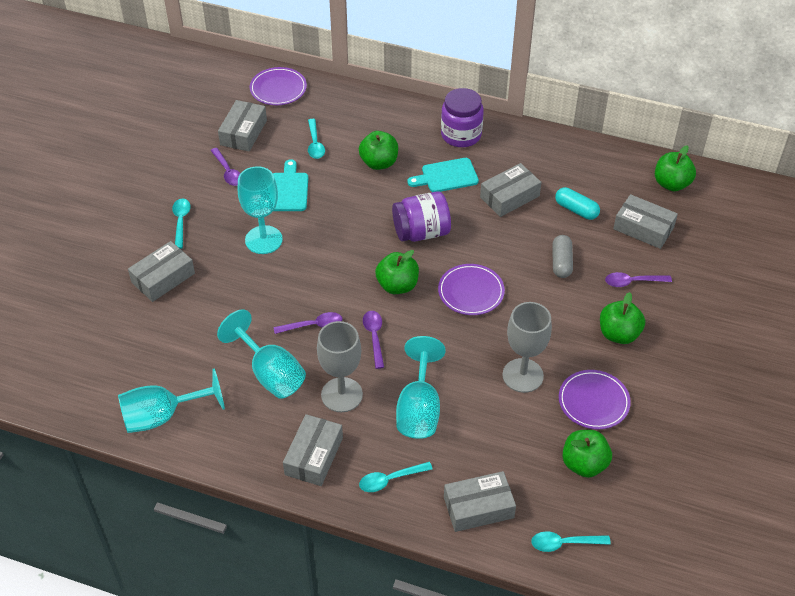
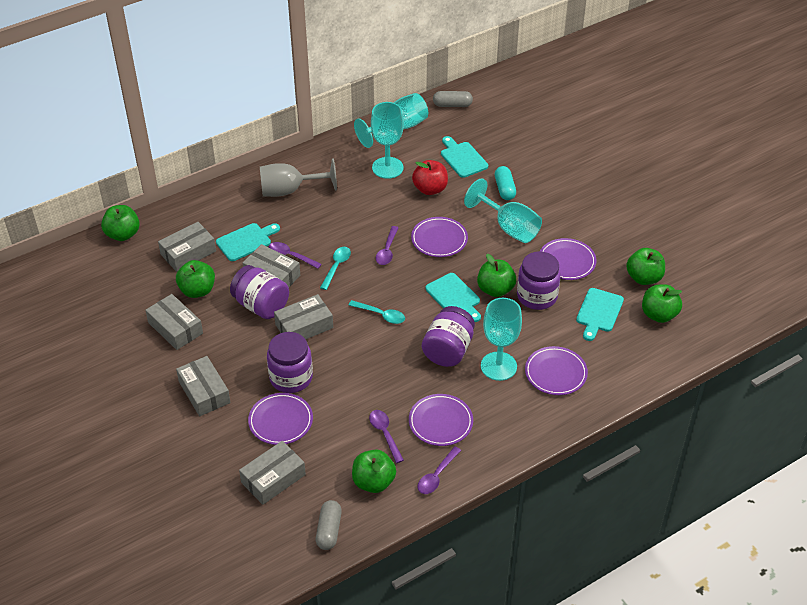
green apple: [359,131,398,170] [375,250,419,294] [562,430,612,478] [600,292,645,344] [655,145,696,191] = 5 -> [101,205,140,241] [176,260,215,298] [352,450,396,493] [477,254,516,297] [626,248,665,285] [642,284,682,323] = 6
grey capsule: [552,235,573,278] = 1 -> [316,500,342,550] [433,91,473,107] = 2
grey goblet: [317,321,363,412] [502,302,552,393] = 2 -> [260,158,337,197] = 1
purple jar: [392,191,451,242] [441,88,484,147] = 2 -> [230,265,289,319] [267,332,313,393] [422,306,475,367] [517,251,561,310] = 4
purple plate: [250,67,307,105] [438,264,505,315] [559,370,631,429] = 3 -> [248,393,313,445] [409,394,473,446] [411,217,468,257] [525,346,588,395] [540,238,597,280] = 5
red apple: none = 0 -> [412,160,448,195] = 1
turquoise cutting board: [273,159,308,211] [407,158,479,192] = 2 -> [216,223,280,261] [426,273,481,322] [441,136,488,178] [576,288,624,341] = 4
turquoise spoon: [172,199,191,249] [308,119,325,159] [359,462,433,492] [531,531,611,552] = 4 -> [320,247,351,290] [349,300,405,324] = 2

